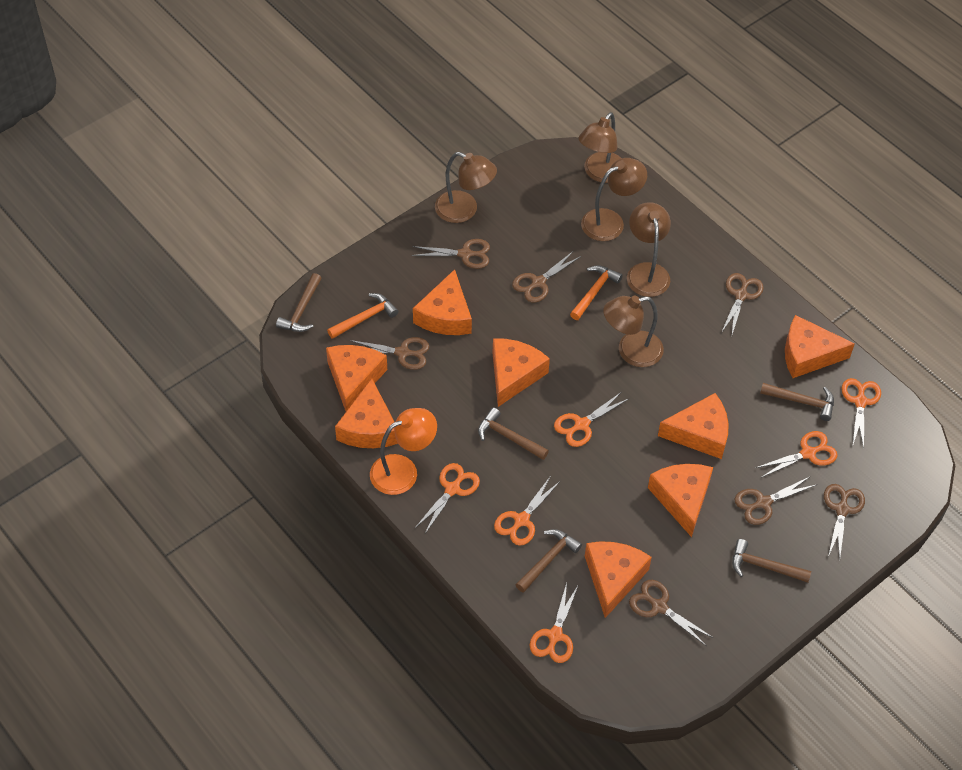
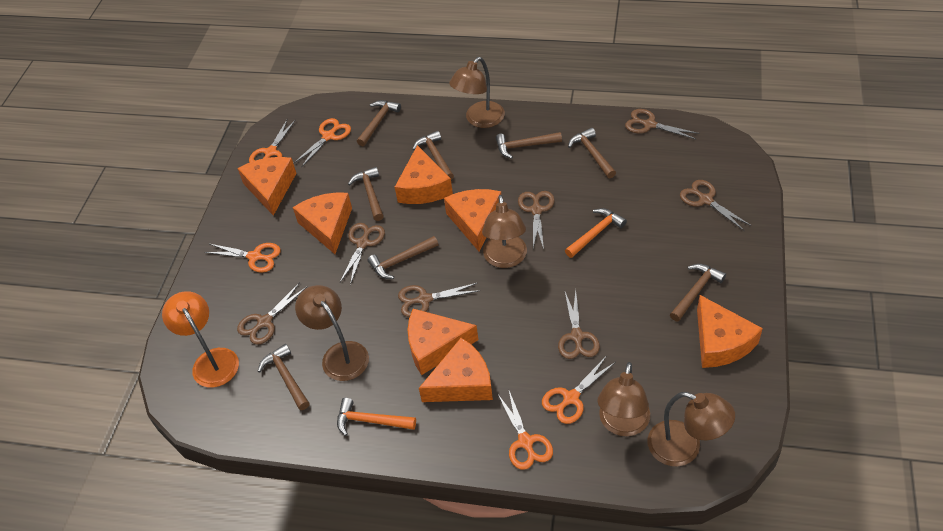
brown hammer: [276,273,322,332] [478,407,549,460] [515,529,582,593] [732,539,811,583] [760,383,834,421] = 5 -> [258,344,310,410] [348,167,384,221] [357,100,401,146] [368,236,439,279] [413,131,454,180] [496,132,562,159] [568,128,616,178] [670,264,726,322] = 8
orange cheese: [326,345,387,411] [335,378,398,448] [413,269,472,335] [493,338,550,407] [585,541,652,618] [648,464,713,537] [658,393,729,459] [785,315,855,378] = 8 -> [237,157,296,216] [293,192,352,254] [395,145,453,204] [408,309,478,375] [419,338,493,402] [444,189,501,251] [697,295,763,368] = 7
orange scissors: [415,463,480,535] [494,477,560,546] [529,583,579,663] [554,392,628,447] [756,431,838,478] [842,378,881,448] = 6 -> [205,243,281,273] [249,118,296,163] [294,118,351,168] [497,391,553,470] [542,357,616,424] = 5

